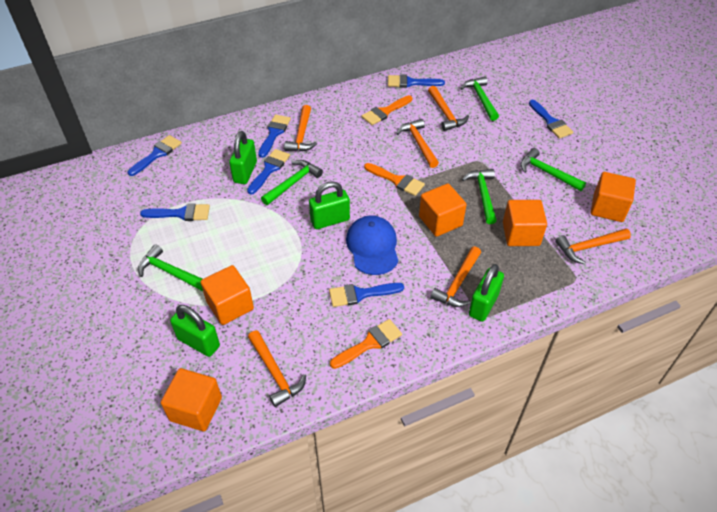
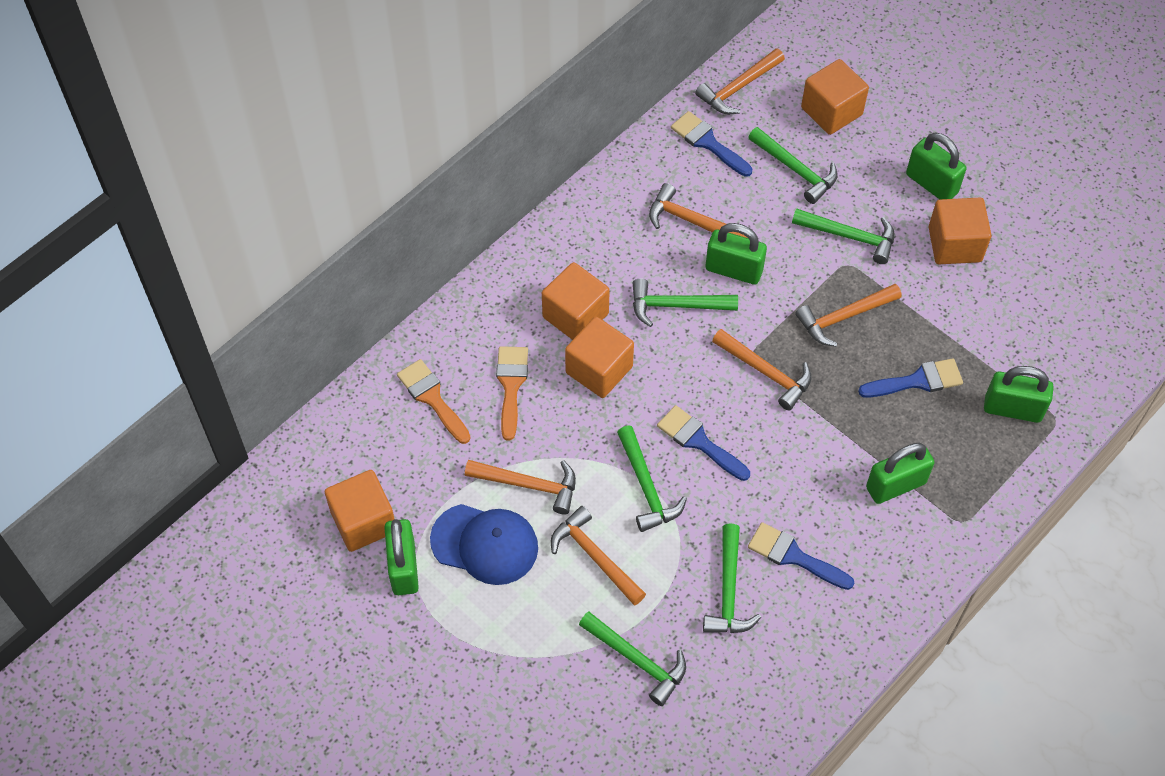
blue brush: [128,135,182,176] [140,203,210,221] [247,149,290,195] [258,114,291,158] [329,283,404,307] [388,74,445,88] [529,100,573,139] = 7 -> [657,405,750,481] [671,111,752,177] [748,522,854,590] [858,358,963,398] = 4
green hammer: [138,245,203,291] [261,160,323,205] [460,76,499,121] [462,169,497,224] [520,148,586,191] = 5 -> [579,611,686,706] [617,426,687,532] [633,278,738,327] [703,524,761,633] [748,127,838,204] [792,208,894,264] = 6
green padlock: [170,305,220,357] [229,131,257,184] [309,181,350,229] [469,264,504,322] = 4 -> [384,519,419,595] [706,223,767,284] [866,443,935,504] [906,133,966,199] [984,366,1054,423] = 5
orange brush: [330,319,402,369] [361,95,412,125] [364,163,425,196] = 3 -> [397,359,471,444] [496,346,528,441] = 2

